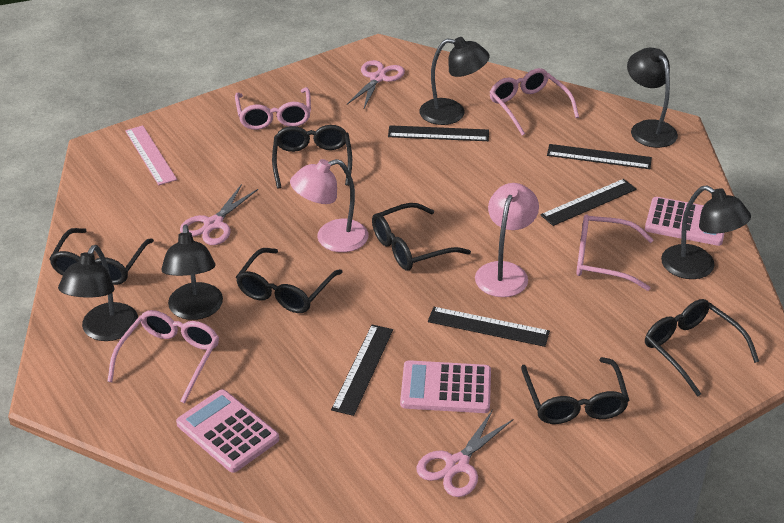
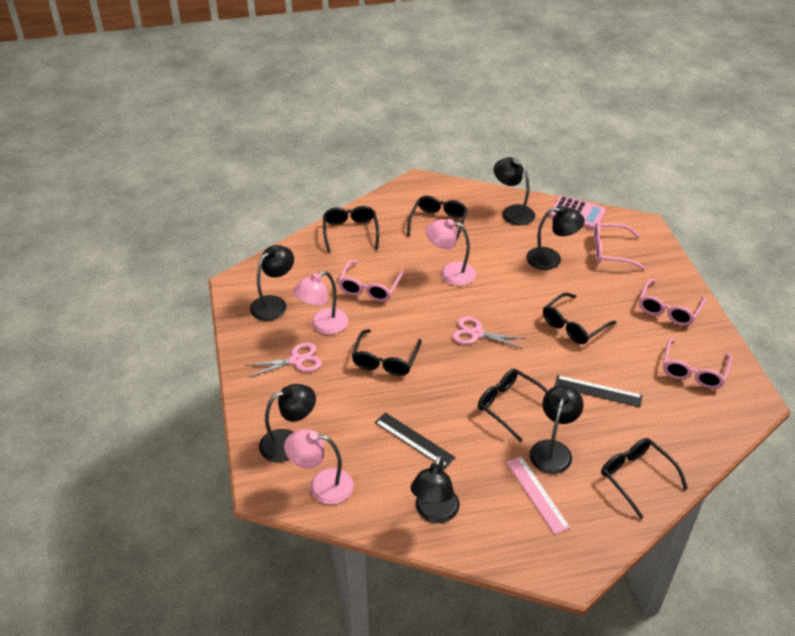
black lamp: [58,245,138,341] [161,224,223,320] [419,37,490,125] [627,48,678,148] [661,185,751,279] = 5 -> [250,245,294,321] [259,384,316,462] [410,455,460,523] [494,157,535,226] [526,206,585,270] [530,385,584,474] = 6
black ruler: [331,325,393,416] [388,125,489,141] [428,307,550,347] [541,179,636,226] [547,144,652,169] = 5 -> [375,412,455,468] [555,375,643,407] = 2
pink calculator: [176,389,279,473] [400,360,491,413] [645,197,724,246] = 3 -> [549,196,606,230] = 1
pink lamp: [290,159,368,252] [475,183,539,297] = 2 -> [284,429,354,504] [293,271,348,334] [426,219,476,286] = 3
pink scissors: [180,184,258,245] [347,60,405,108] [416,410,513,497] = 3 -> [245,342,322,378] [452,317,527,349] = 2

